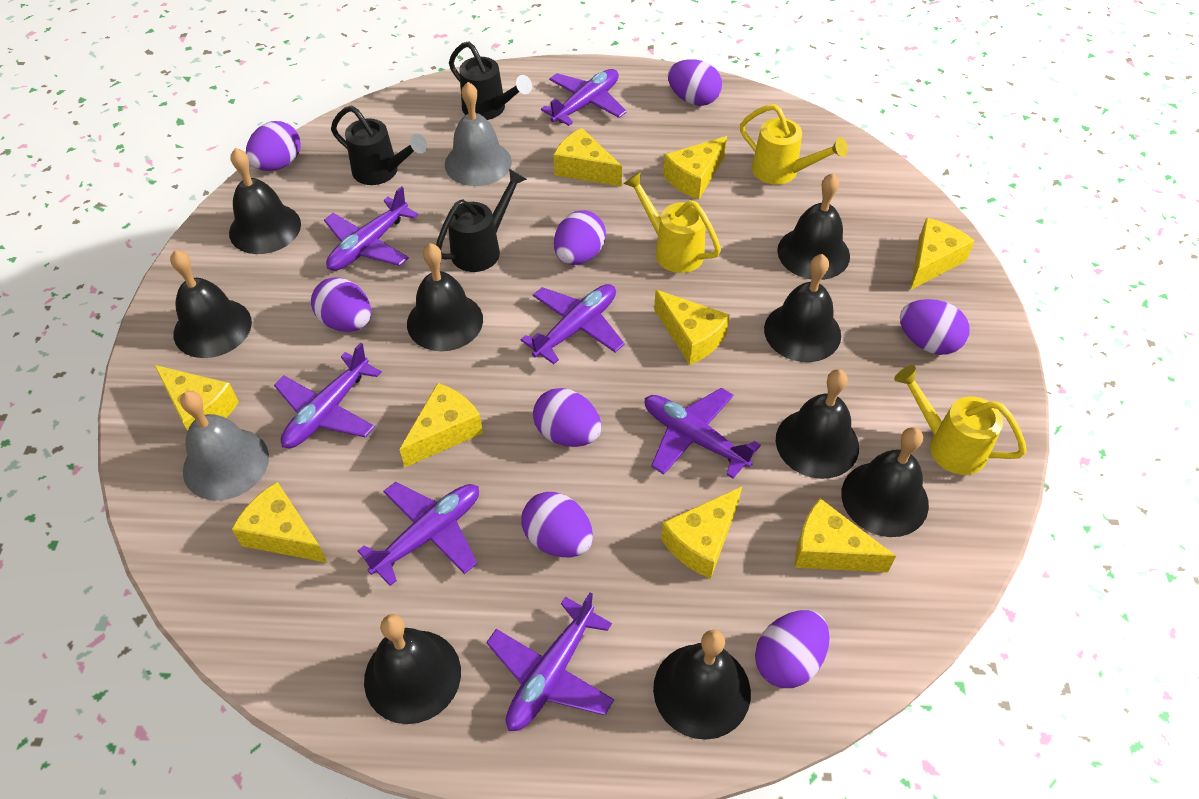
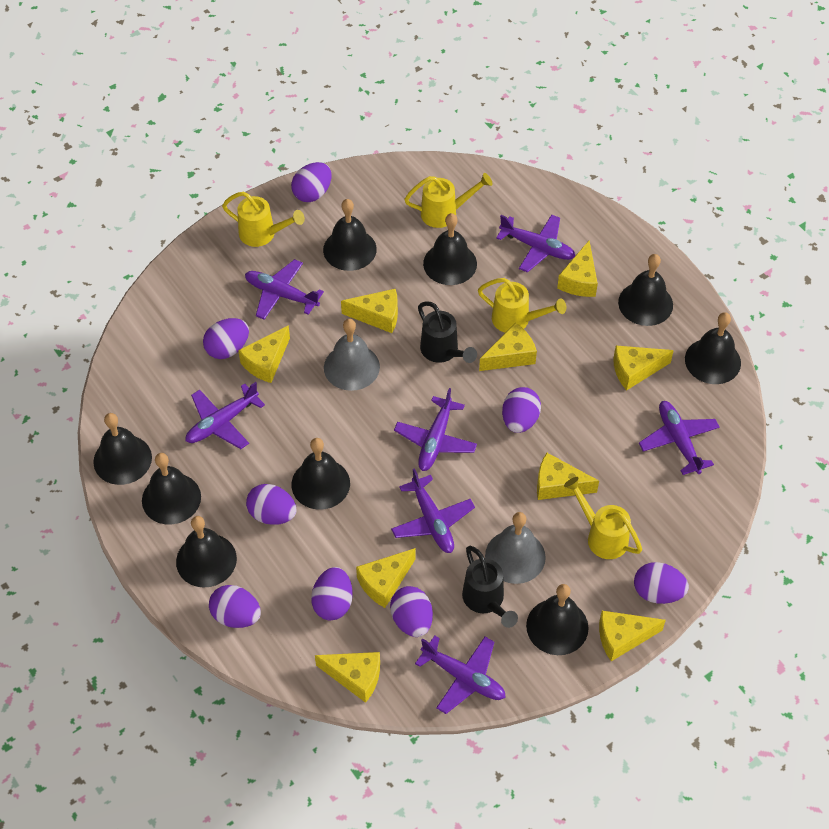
black watering can: [331,106,427,185] [436,169,527,272] [449,41,532,120] = 3 -> [418,301,477,363] [462,546,518,628] = 2
yellow watering can: [623,172,721,273] [740,104,848,184] [894,365,1027,475] = 3 -> [222,192,305,247] [404,173,493,228] [478,278,566,333] [564,477,642,559] = 4

